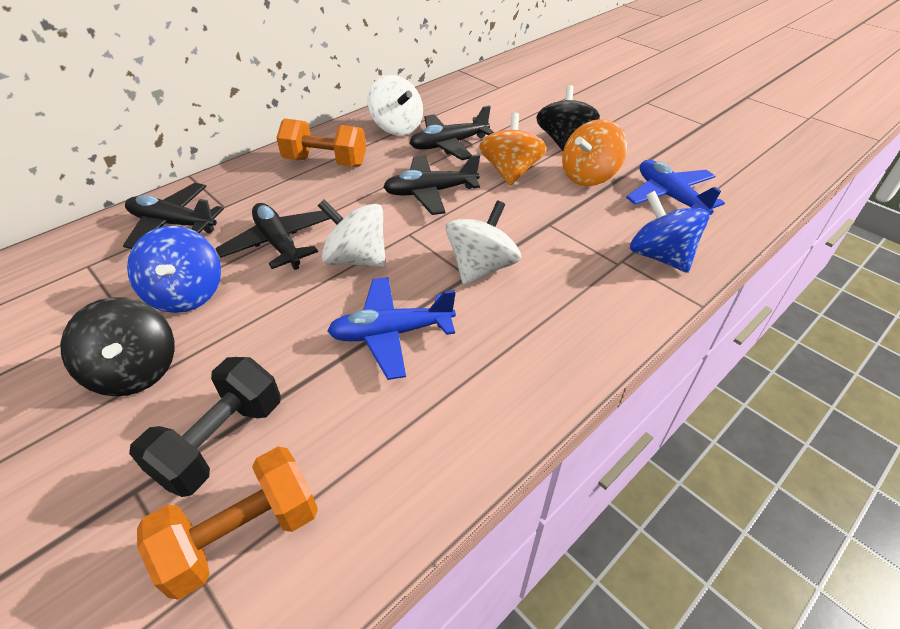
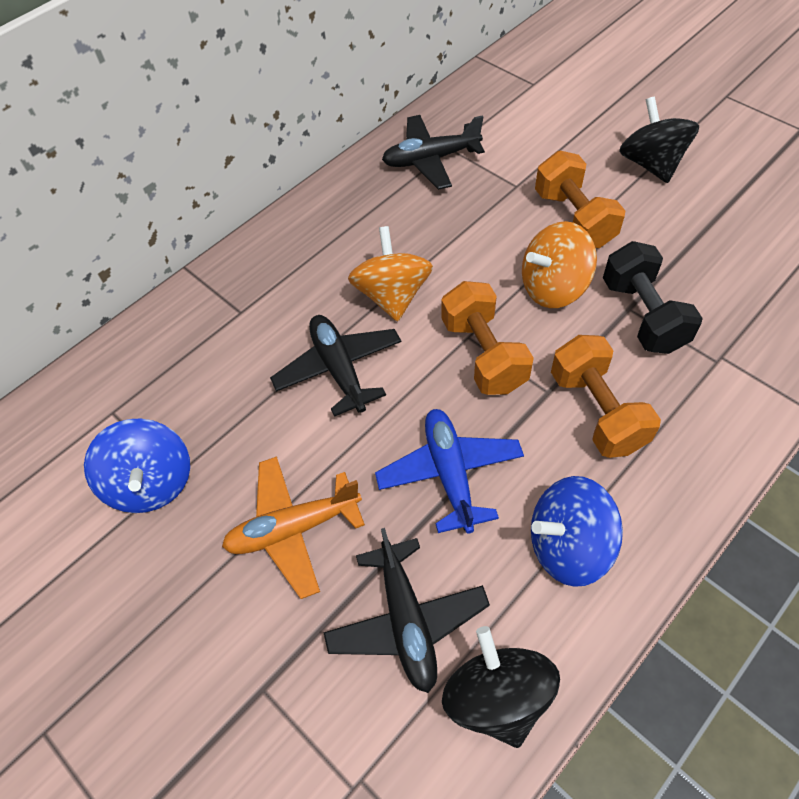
black plane: [123,183,224,249] [215,203,330,270] [383,154,480,215] [410,105,494,160] = 4 -> [270,315,401,417] [323,528,490,693] [382,115,485,190] = 3
blue plane: [327,277,456,380] [626,160,725,215] = 2 -> [375,409,524,534] = 1
orange dumbbell: [137,446,318,600] [276,118,366,167] = 2 -> [441,281,534,395] [535,151,625,248] [551,335,661,458] = 3
orange plane: none = 0 -> [222,456,365,599] = 1
white spinning top: [318,200,386,267] [368,75,423,136] [445,201,521,285] = 3 -> none = 0

